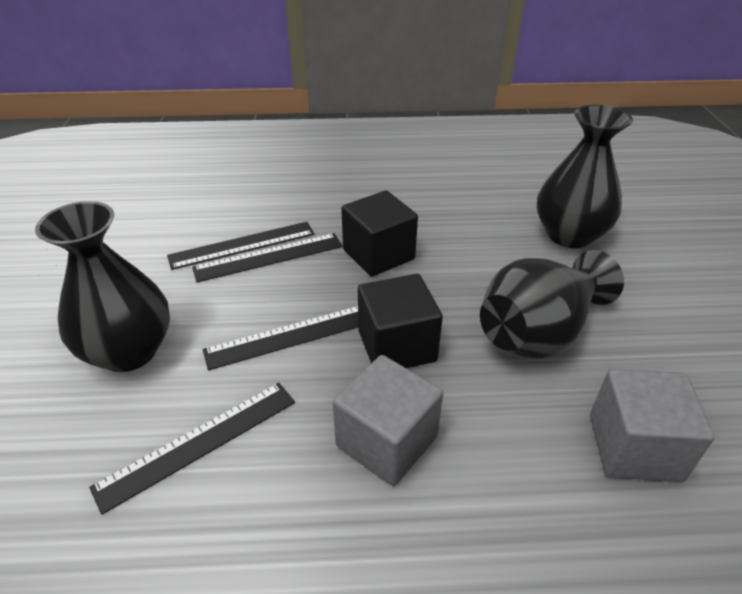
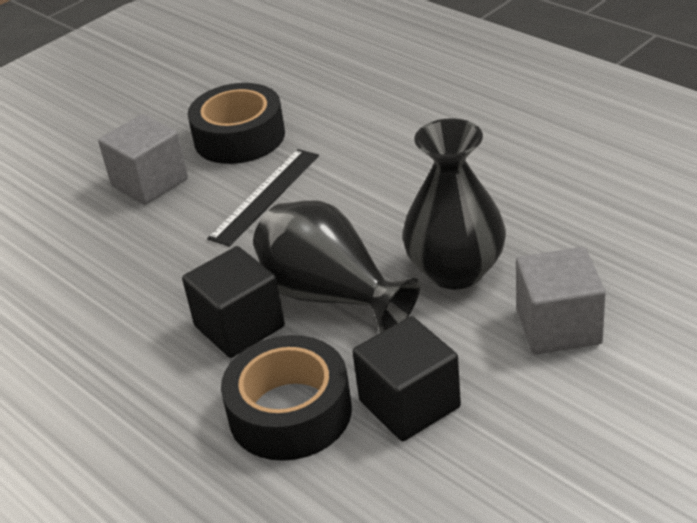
black ruler: [89,382,295,515] [167,222,315,270] [192,233,342,282] [203,306,358,370] = 4 -> [207,149,319,247] = 1
black tape: none = 0 -> [188,83,285,164] [221,335,352,461] = 2
black vase: [35,201,170,372] [480,250,624,359] [537,105,633,248] = 3 -> [253,200,420,333] [402,118,506,289] = 2

